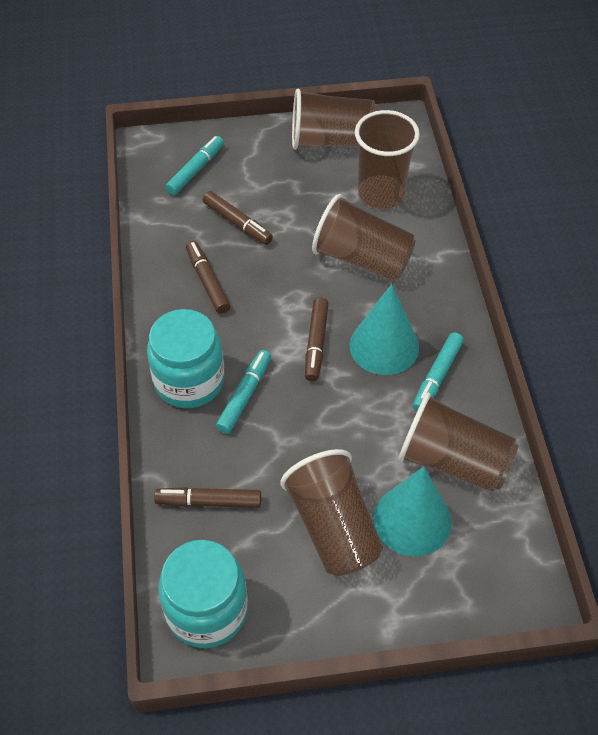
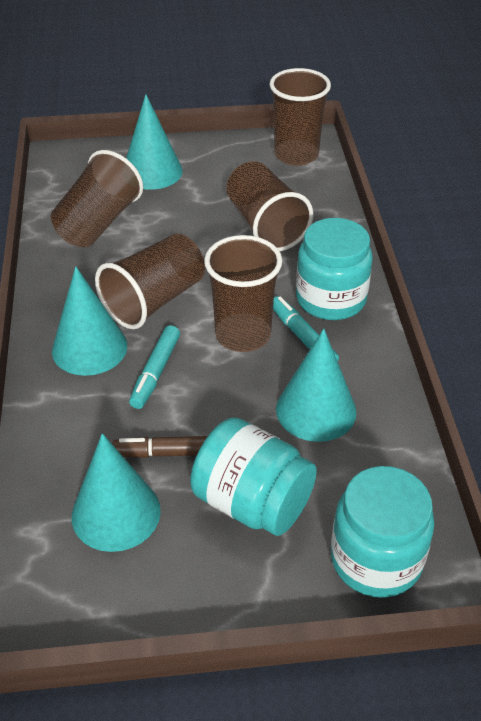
brown marker: [154,487,261,508] [186,241,230,314] [203,191,273,245] [305,298,329,381] = 4 -> [112,436,208,458] = 1
turquoise cone: [350,284,419,375] [373,467,452,557] = 2 -> [52,266,127,376] [72,433,161,552] [126,94,183,190] [276,328,356,442] = 4
turquoise jar: [147,309,225,408] [158,540,248,648] = 2 -> [190,417,317,536] [296,218,373,320] [331,466,434,598] = 3
turquoise marker: [165,136,224,195] [216,350,271,434] [413,332,464,411] = 3 -> [129,325,180,409] [273,296,339,362] = 2

